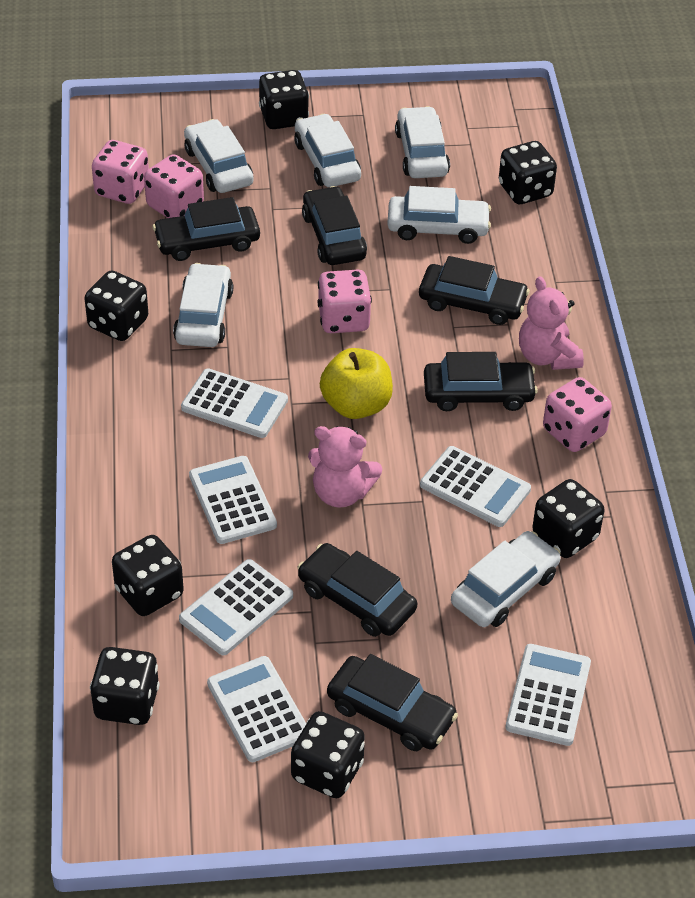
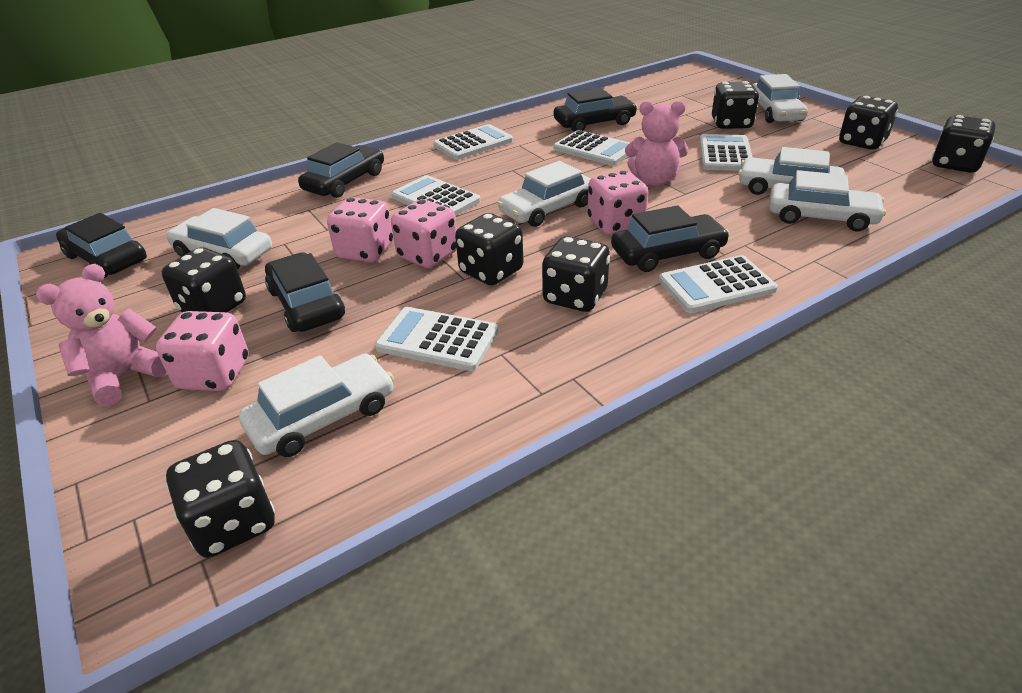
black car: [153,197,260,261] [298,543,417,637] [302,186,367,265] [327,654,458,751] [419,256,530,325] [424,352,538,411] = 6 -> [56,213,147,278] [265,252,345,332] [298,142,384,198] [554,88,637,132] [611,205,730,272] = 5
yellow apple: [320,348,393,419] = 1 -> none = 0

